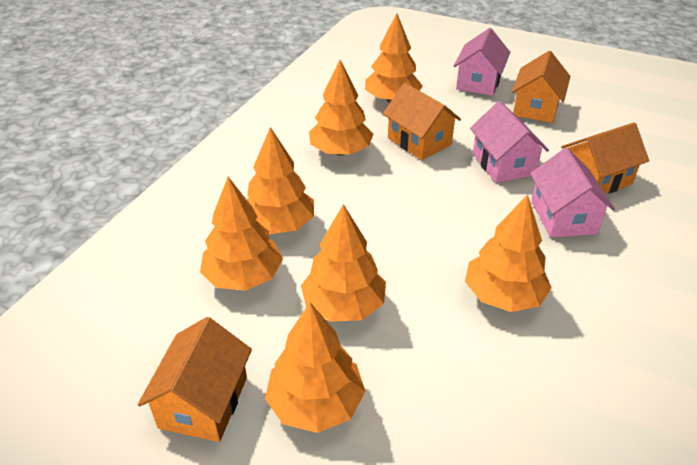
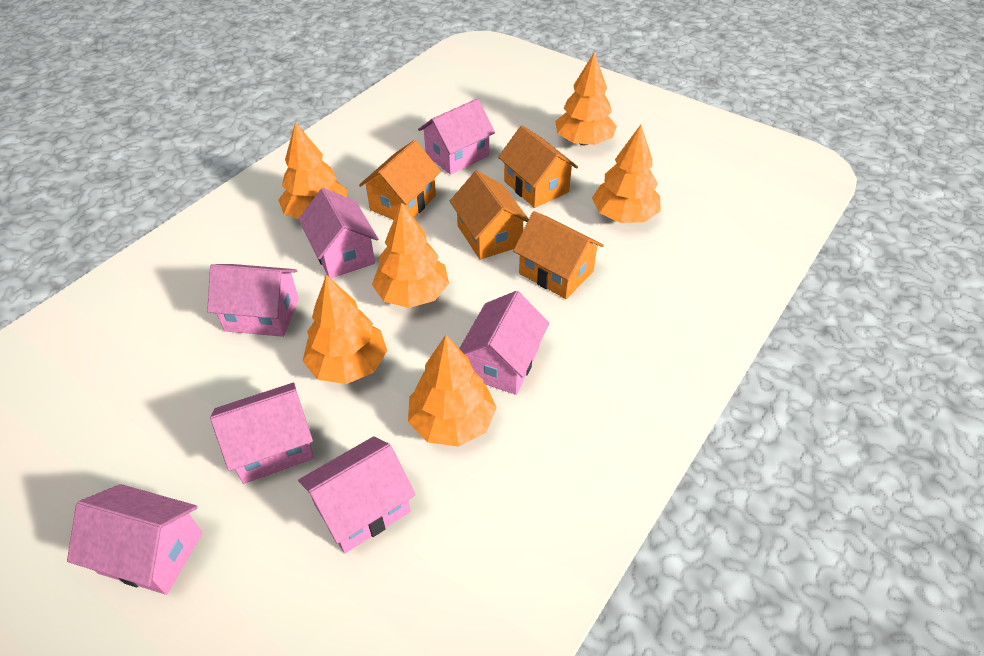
orange tree: [200,177,283,291] [247,127,314,234] [265,302,366,433] [301,204,386,322] [309,60,374,155] [365,13,423,103] [465,195,552,312] = 7 -> [278,122,347,219] [303,275,387,384] [372,202,449,308] [408,335,497,447] [555,53,617,145] [592,125,661,223] = 6
pink house: [454,28,510,96] [470,101,549,183] [530,148,615,238] = 3 -> [67,484,202,595] [207,264,299,337] [210,383,314,484] [298,188,378,278] [298,436,416,553] [418,99,495,175] [459,291,549,395] = 7

